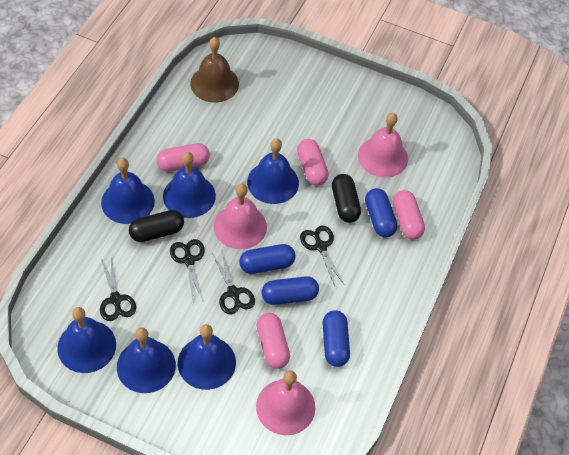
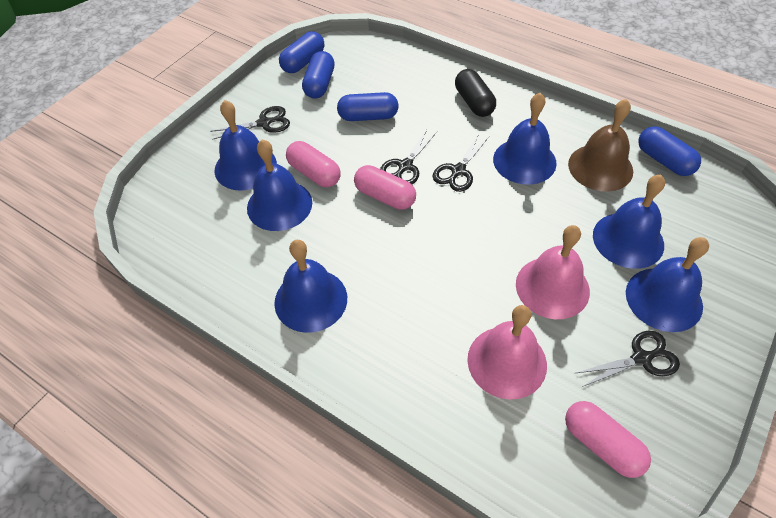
black capsule: [129,210,184,242] [332,174,361,223] = 2 -> [455,69,496,117] = 1
pink bell: [214,184,267,249] [256,371,315,435] [358,113,408,178] = 3 -> [467,305,547,400] [516,225,590,319] = 2
pink capsule: [157,143,210,172] [256,313,290,369] [297,139,329,186] [393,190,425,240] = 4 -> [286,141,340,187] [354,165,416,210] [565,401,651,478] = 3

